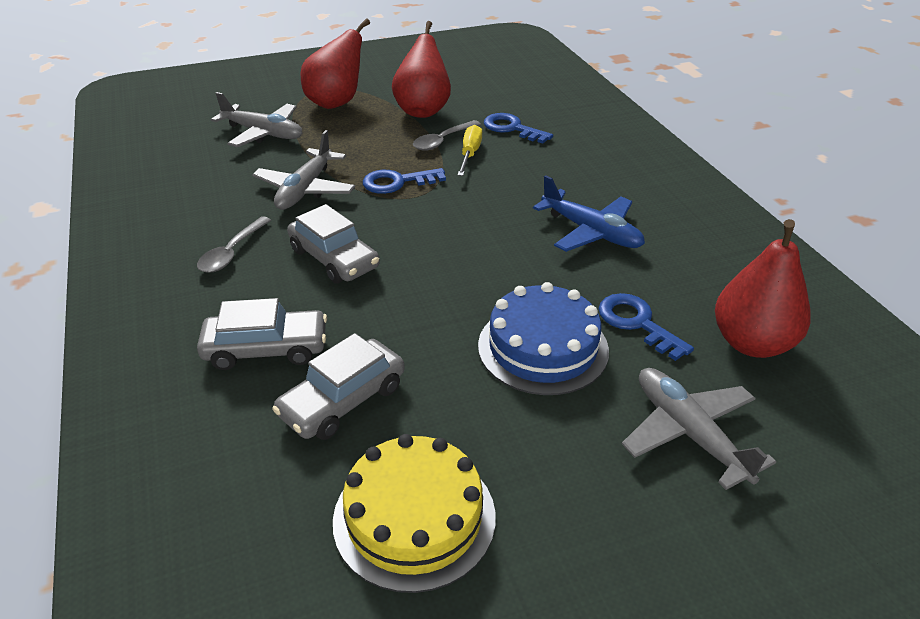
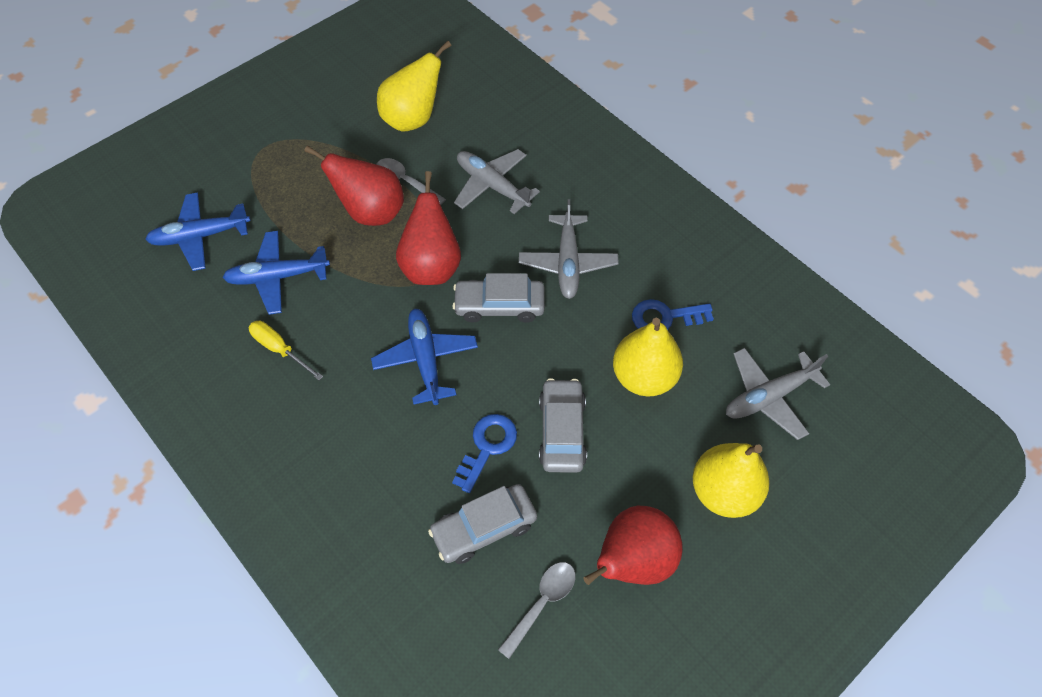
blue cake: [478,282,609,395] = 1 -> none = 0
blue key: [363,168,446,194] [484,113,553,143] [599,293,694,361] = 3 -> [452,414,517,493] [632,299,714,330] = 2
blue plane: [533,175,645,252] = 1 -> [145,192,251,271] [222,231,330,315] [371,309,478,405] = 3
yellow cake: [333,434,496,593] = 1 -> none = 0
yellow pear: none = 0 -> [377,41,452,132] [613,318,683,397] [693,443,770,518] = 3

